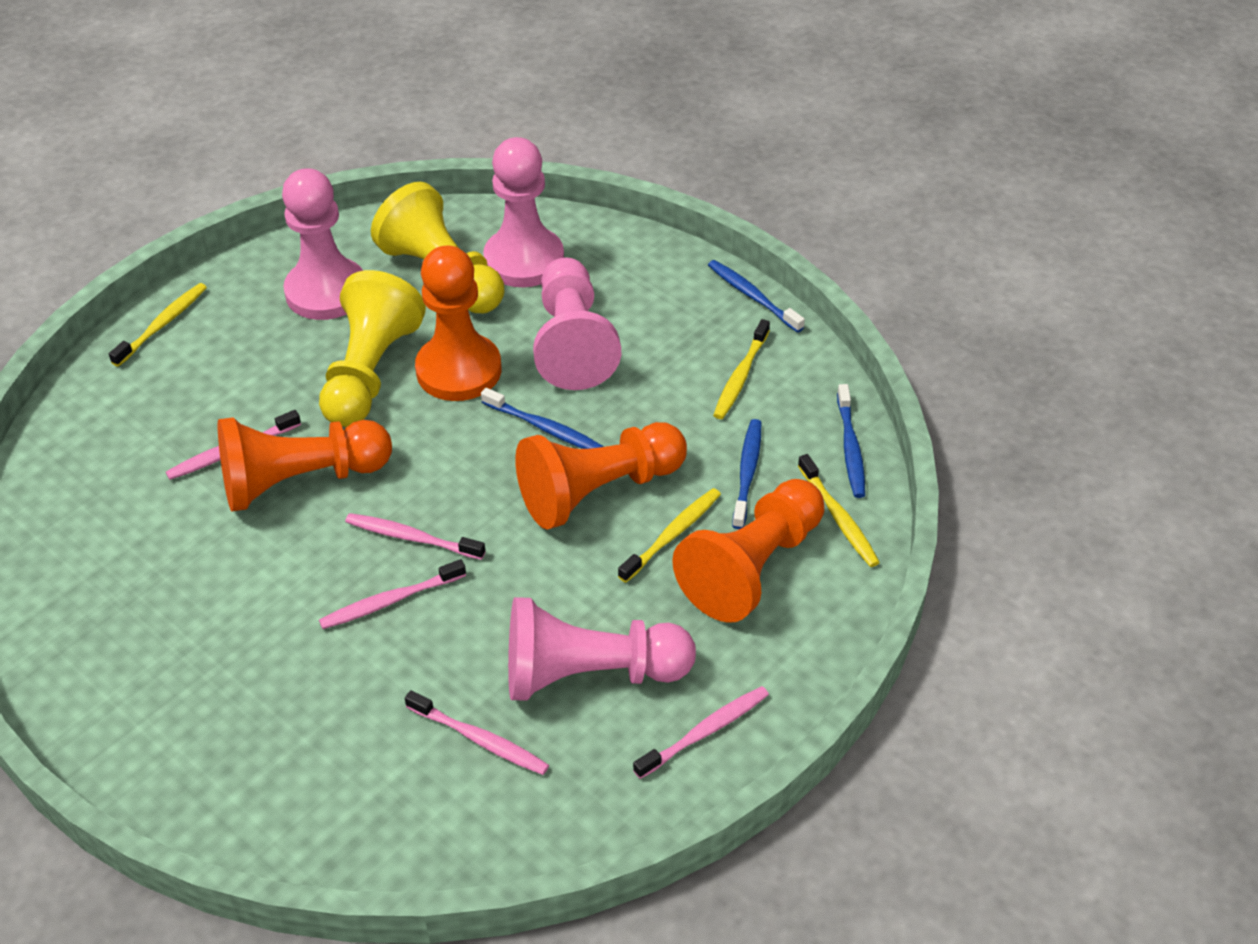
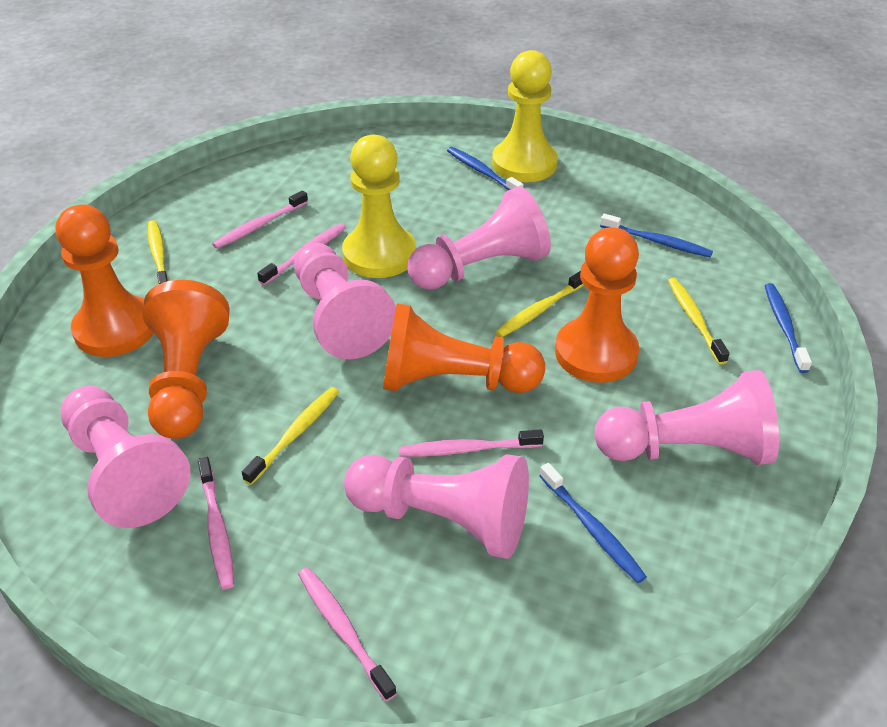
pink pawn: [282,168,363,320] [483,137,564,287] [508,597,696,701] [533,258,621,390] = 4 -> [60,386,191,528] [294,243,396,360] [344,454,529,559] [407,186,551,290] [595,370,779,465] = 5

